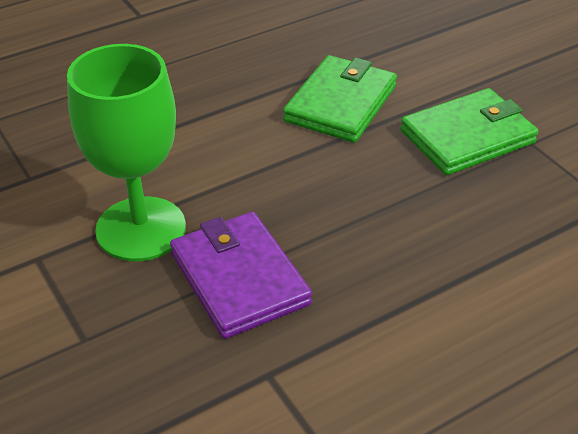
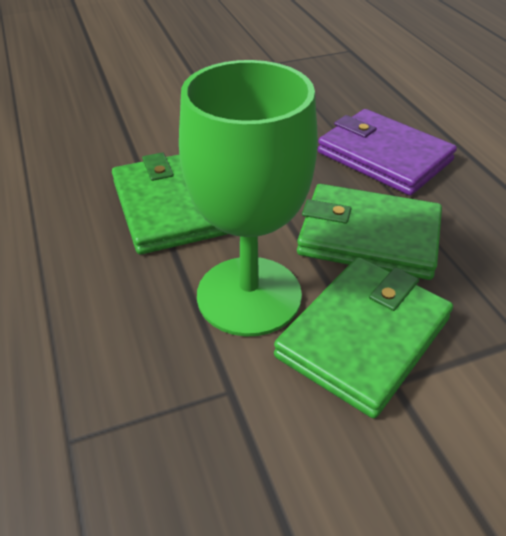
green wallet: [283,55,397,143] [400,88,538,175] = 2 -> [112,152,227,255] [274,257,453,418] [297,184,442,280] = 3

